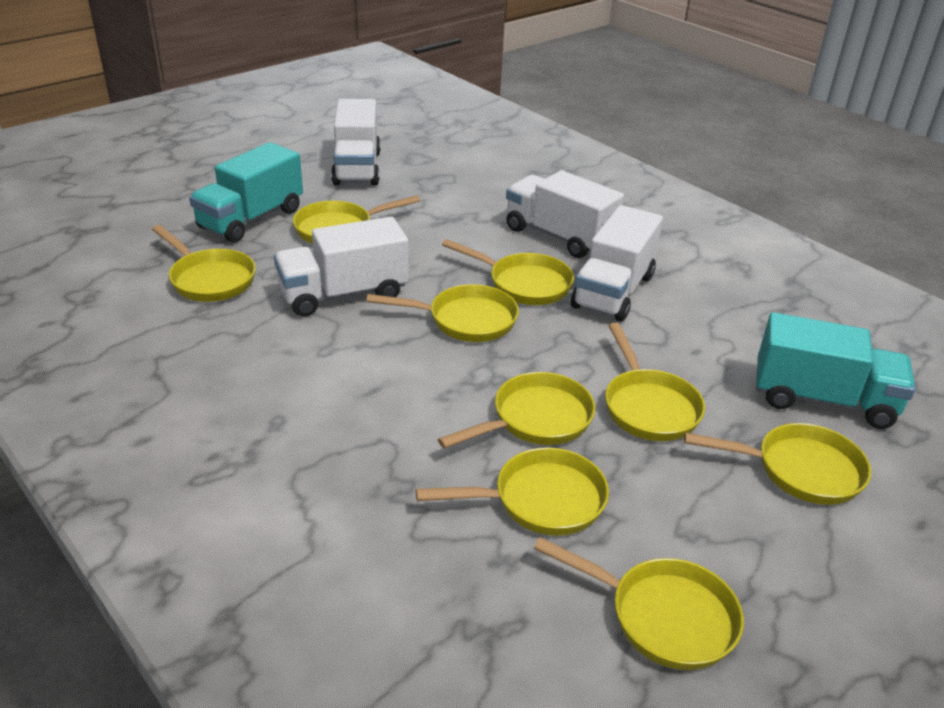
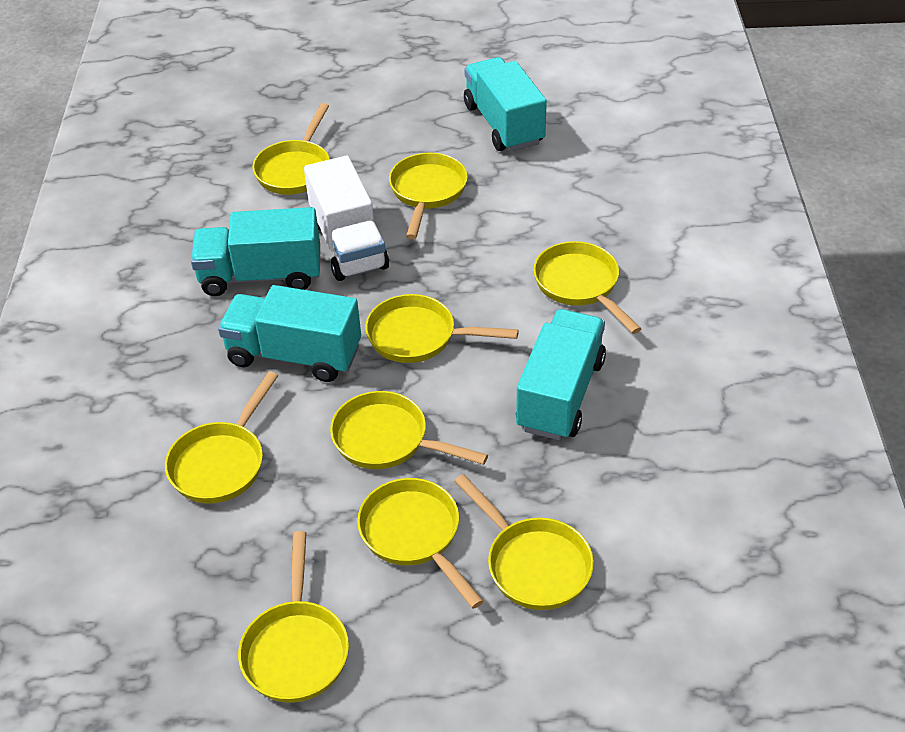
turquoise truck: [189,142,303,243] [756,312,916,429] = 2 -> [191,207,320,296] [218,285,361,382] [464,57,547,151] [516,309,606,441] = 4
white truck: [274,217,408,317] [331,99,381,186] [506,170,624,258] [571,205,663,322] = 4 -> [304,156,389,281] = 1

